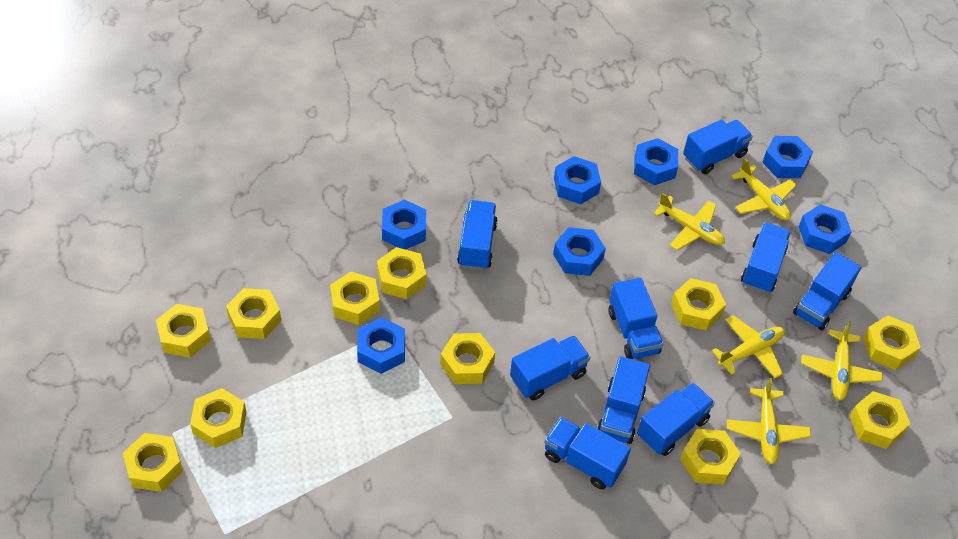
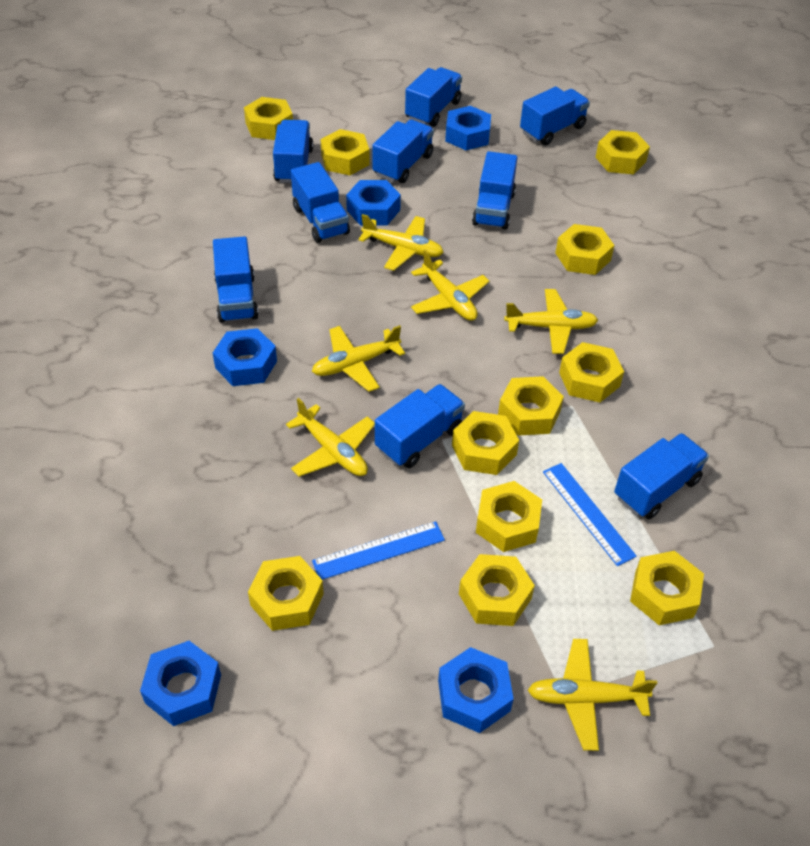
blue nut: [357,318,405,374] [382,200,426,250] [553,227,606,276] [554,156,601,204] [634,138,678,185] [762,136,813,178] [799,204,852,254] = 7 -> [140,641,221,726] [213,328,277,386] [346,180,401,226] [438,647,514,733] [445,106,491,150] = 5
blue ruler: none = 0 -> [312,521,445,580] [543,463,637,566] = 2
yellow plane: [653,193,725,250] [712,315,785,378] [727,378,811,465] [732,158,796,221] [801,321,883,401] = 5 -> [286,398,375,477] [312,325,405,392] [359,214,444,271] [411,250,489,321] [504,289,598,354] [528,639,657,751] = 6

